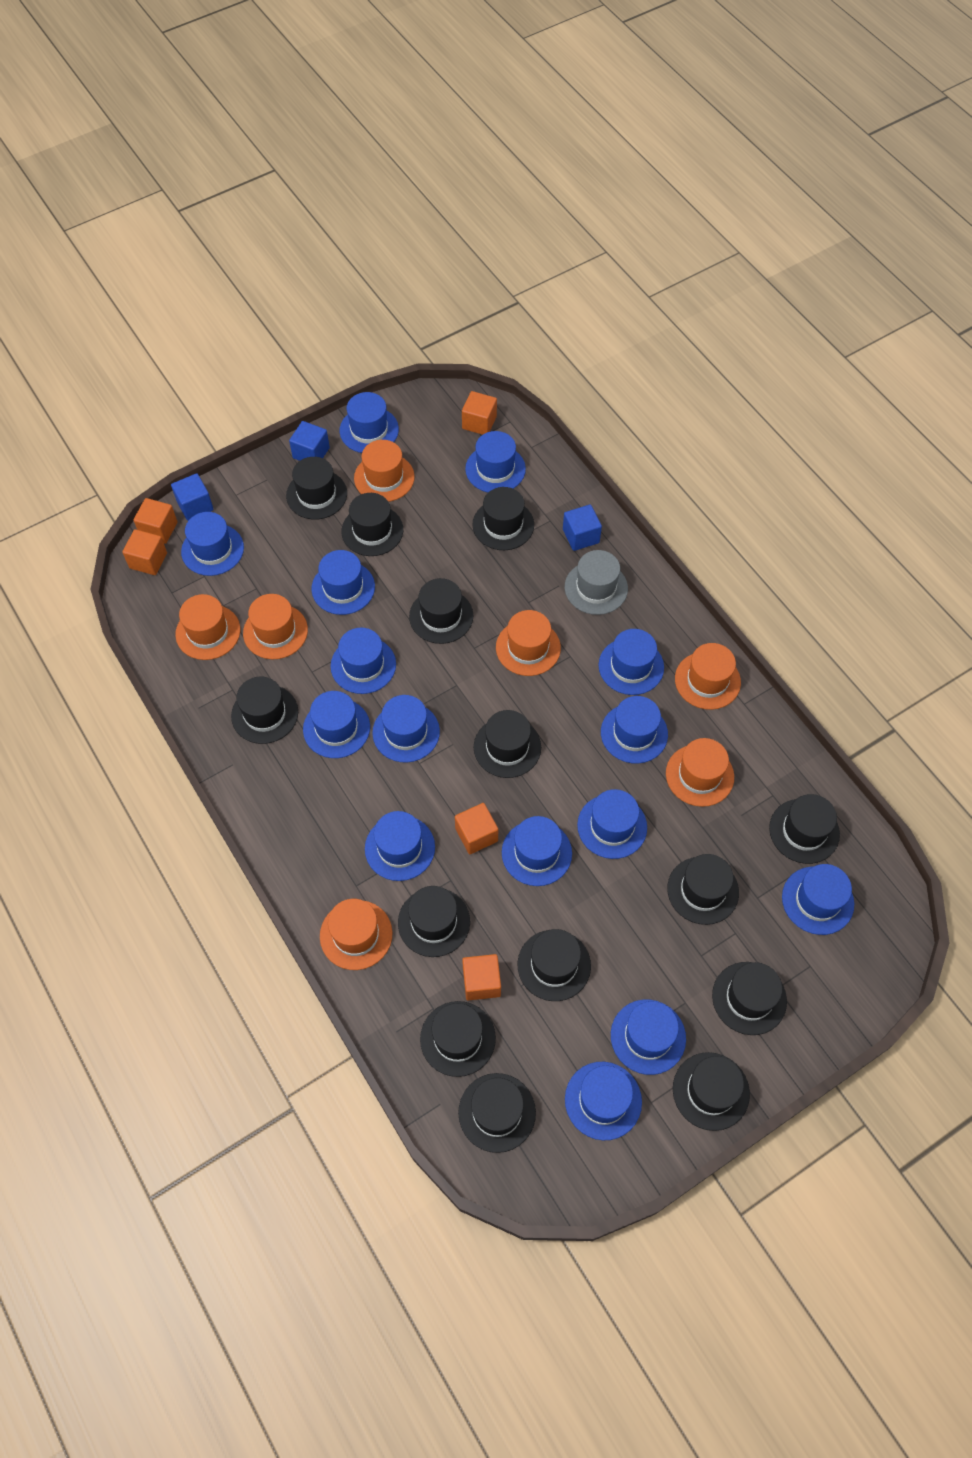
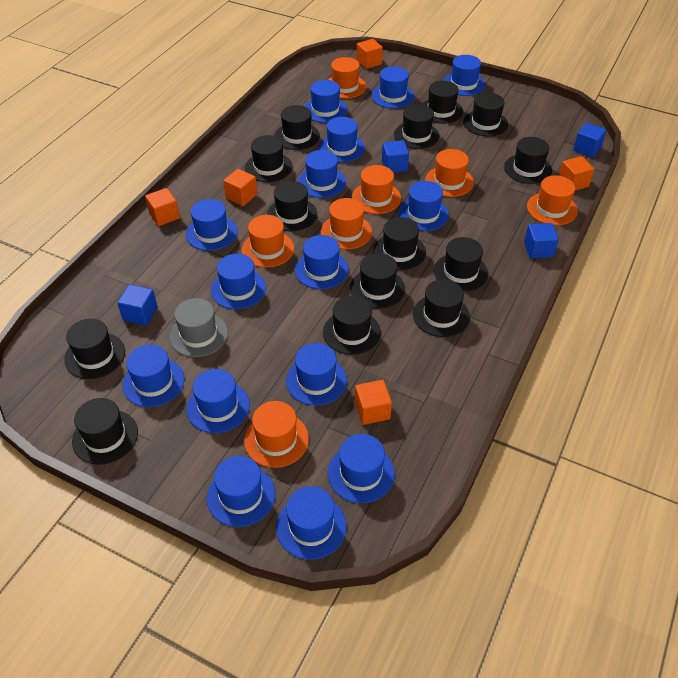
blue cube: [171,473,214,521] [289,421,330,461] [563,505,602,551] = 3 -> [118,284,158,325] [382,140,409,173] [524,223,559,259] [573,123,606,158] = 4

